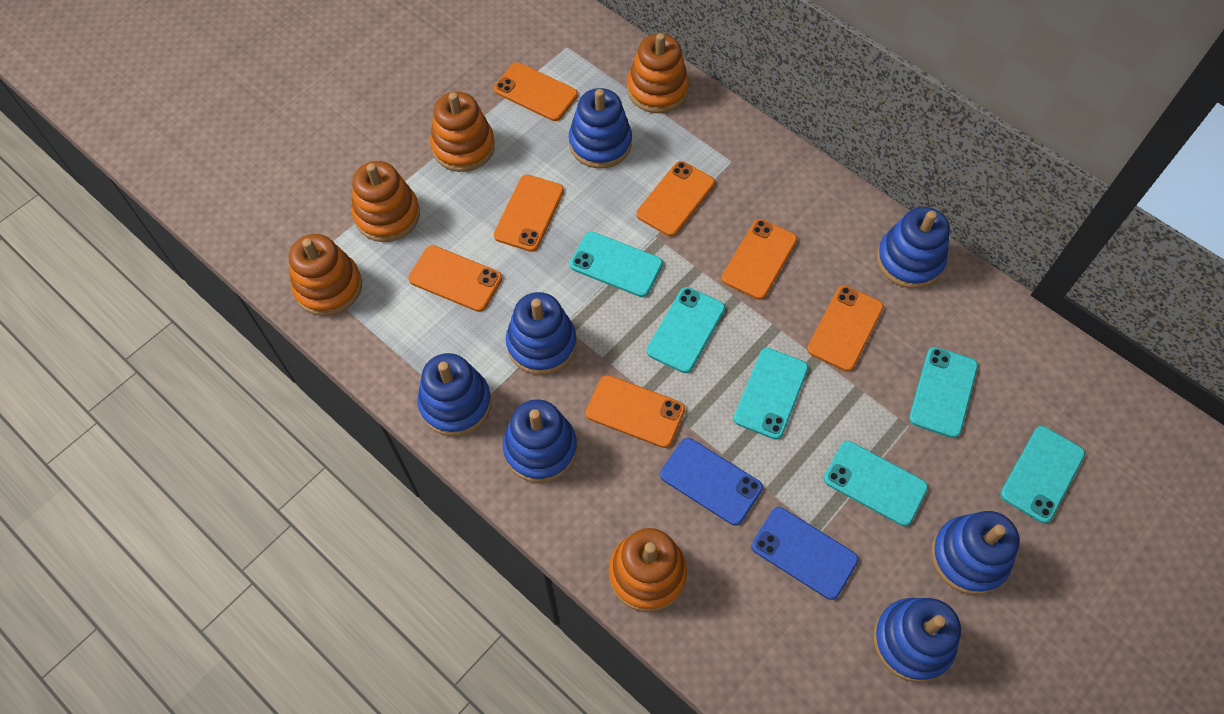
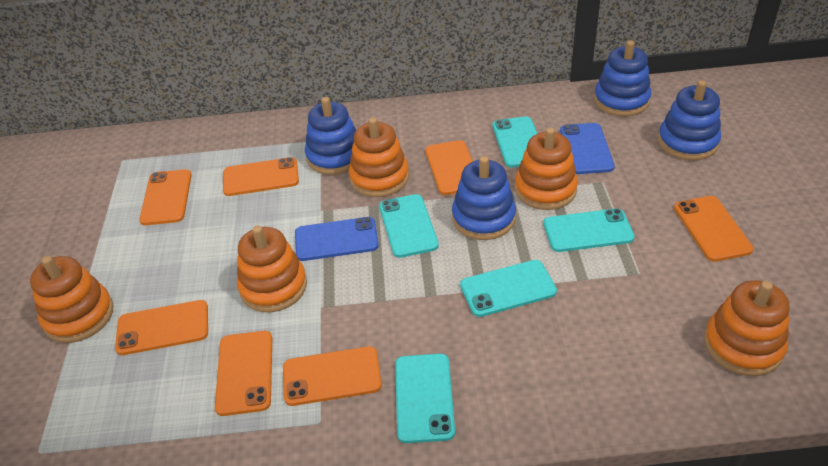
blue stacking toy: [418,353,492,436] [503,399,577,483] [506,292,577,375] [569,88,632,168] [873,598,961,682] [876,207,950,288] [931,511,1020,595] = 7 -> [305,97,356,175] [452,156,516,240] [594,40,651,116] [658,80,721,160] = 4
turquoise phone: [570,232,663,297] [647,287,725,373] [734,348,808,440] [824,441,928,526] [909,347,978,438] [1000,426,1085,523] = 6 -> [379,194,439,258] [395,354,455,443] [460,260,557,317] [492,116,537,168] [543,208,635,252] = 5

